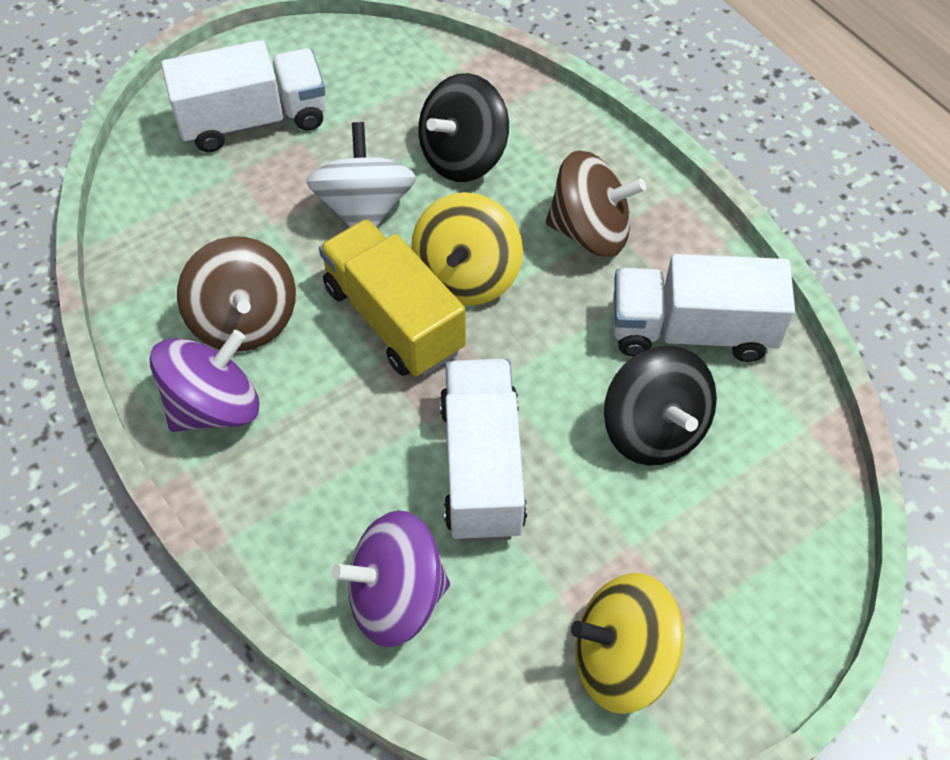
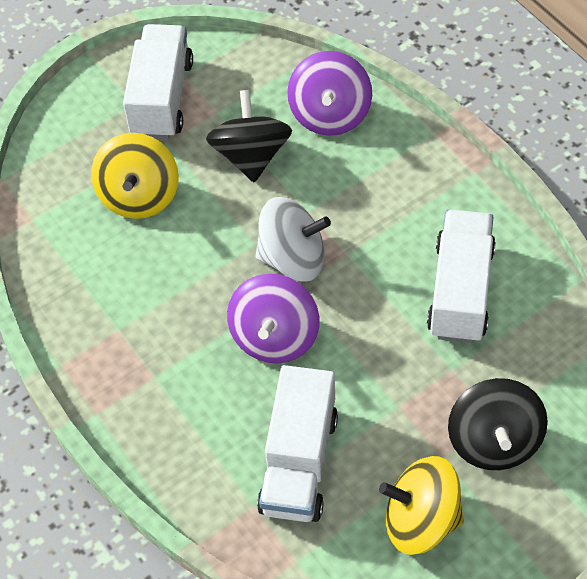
brown spinning top: [177,236,296,352] [546,150,646,257] = 2 -> none = 0
yellow truck: [319,219,466,377] = 1 -> none = 0

